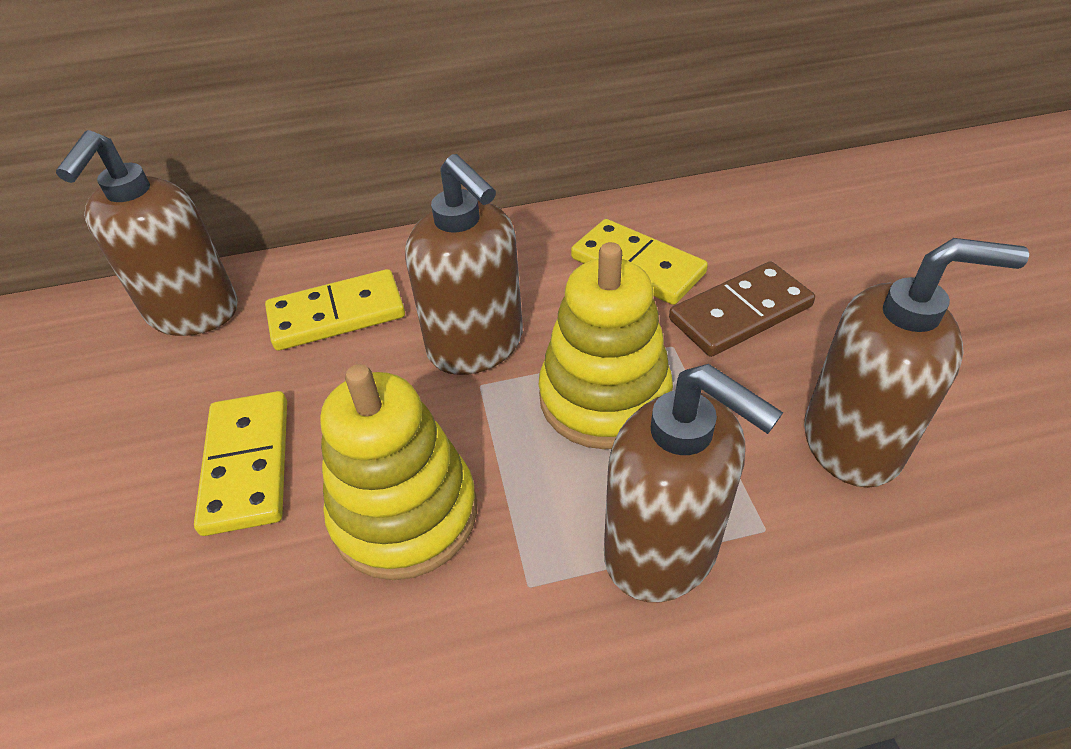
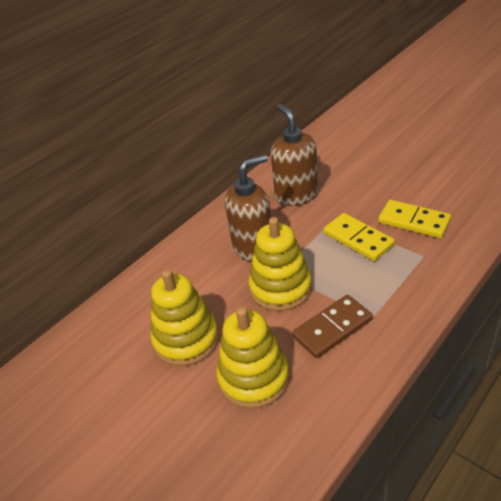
brown soap dispenser: [56,130,238,336] [405,154,523,375] [604,364,783,602] [804,238,1029,488] = 4 -> [224,154,271,262] [271,104,318,206] = 2
yellow domino: [194,391,287,536] [265,269,405,351] [571,219,708,305] = 3 -> [324,213,395,261] [378,200,451,238] = 2
yellow stacking toy: [320,364,477,580] [539,242,673,449] = 2 -> [151,269,219,366] [216,307,289,409] [248,217,312,311] = 3

